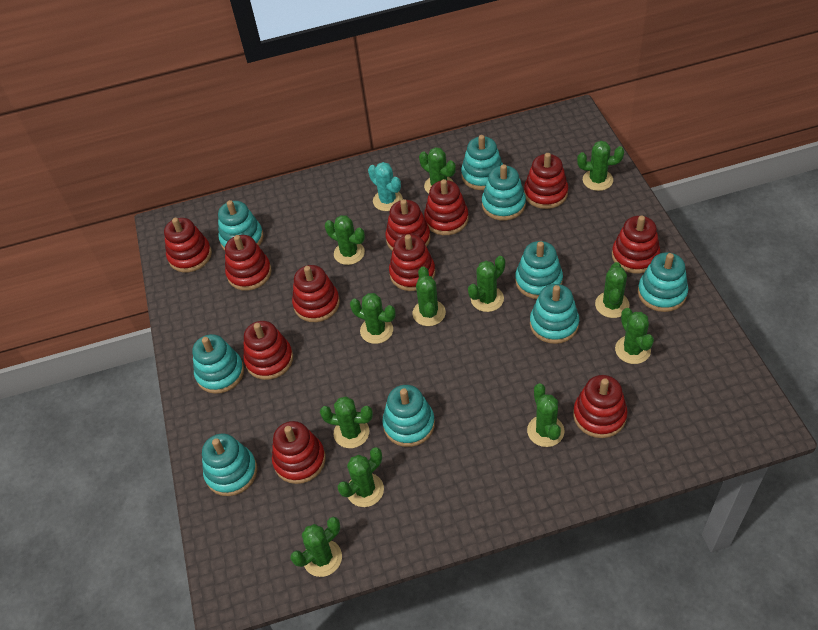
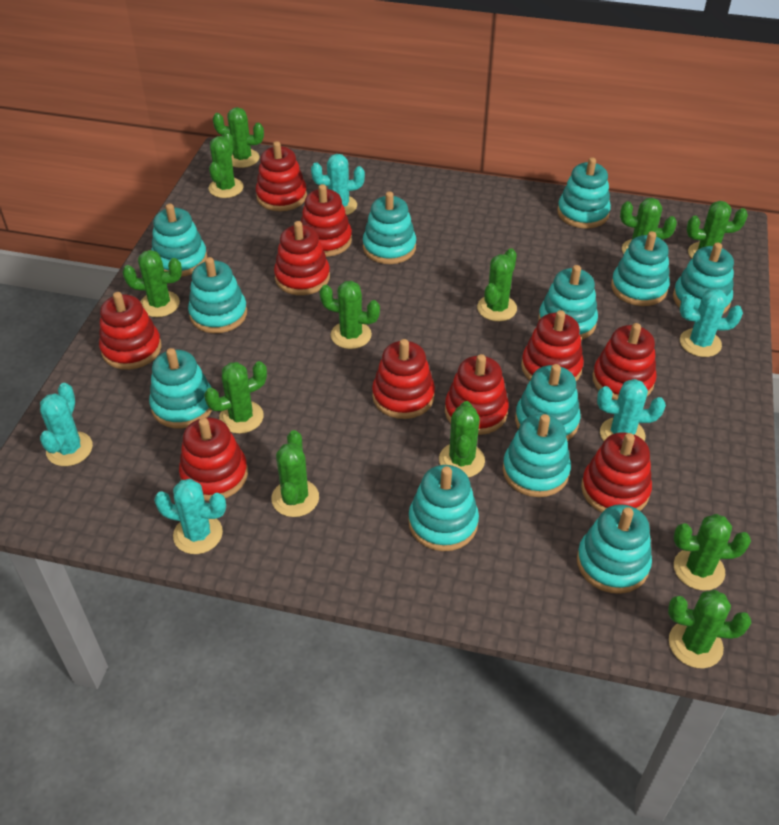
red stacking toy: [164,218,212,273] [225,235,272,291] [243,321,293,380] [272,421,326,484] [292,265,340,322] [385,199,430,251] [389,234,435,291] [424,179,469,235] [524,153,568,209] [573,375,628,438] [612,215,660,274] = 11 -> [99,292,162,370] [179,418,248,501] [256,141,307,211] [274,221,330,295] [301,184,352,257] [372,339,435,419] [445,354,509,435] [521,310,584,381] [581,432,652,513] [592,323,657,400] = 10
turquoise cactus: [368,162,403,211] = 1 -> [40,383,93,466] [154,479,226,554] [311,154,365,215] [597,379,666,441] [680,288,743,357] = 5
turquoise stacking toy: [192,334,244,394] [202,433,257,496] [218,200,264,250] [382,385,435,447] [461,135,503,190] [482,164,526,221] [515,241,563,299] [530,284,579,344] [638,252,688,312] = 9 -> [149,348,212,428] [151,204,207,277] [188,257,247,333] [363,191,416,264] [408,465,479,551] [503,414,571,497] [515,364,581,441] [538,265,598,340] [557,158,611,228] [577,504,652,594] [611,231,670,306] [673,242,734,314] = 12

